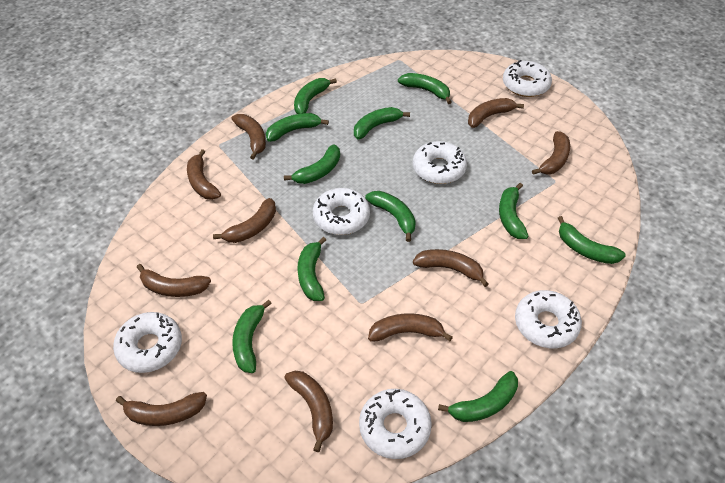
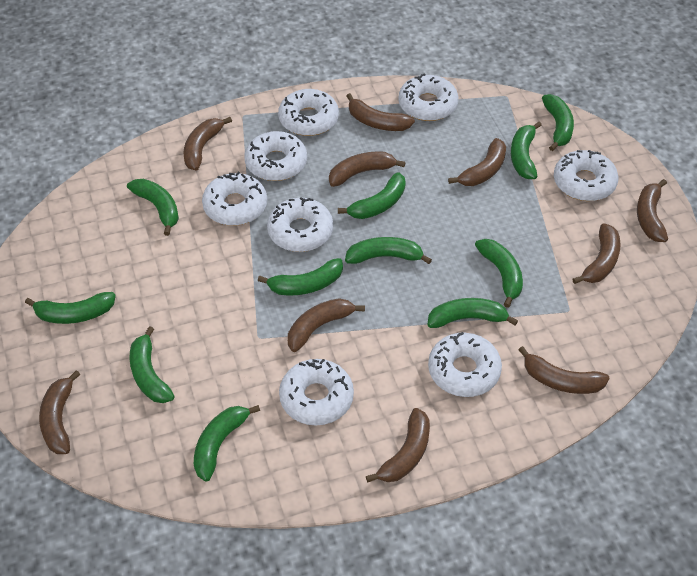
white donut: [113,312,182,373] [313,188,370,235] [359,389,432,459] [413,141,467,184] [503,60,552,97] [515,290,582,348] = 6 -> [202,172,267,226] [244,131,307,181] [267,197,333,252] [278,89,339,136] [279,359,354,426] [398,73,458,121] [428,332,502,397] [554,150,618,201] = 8

